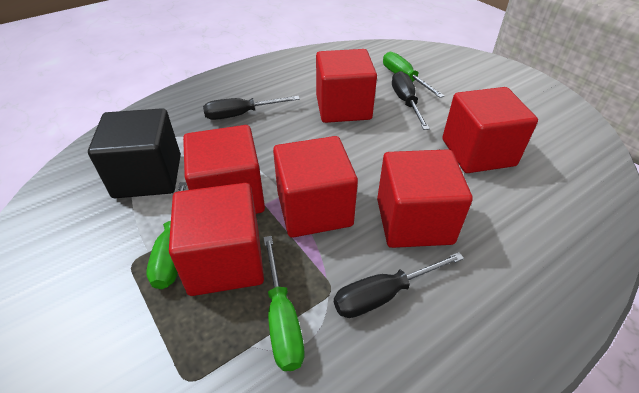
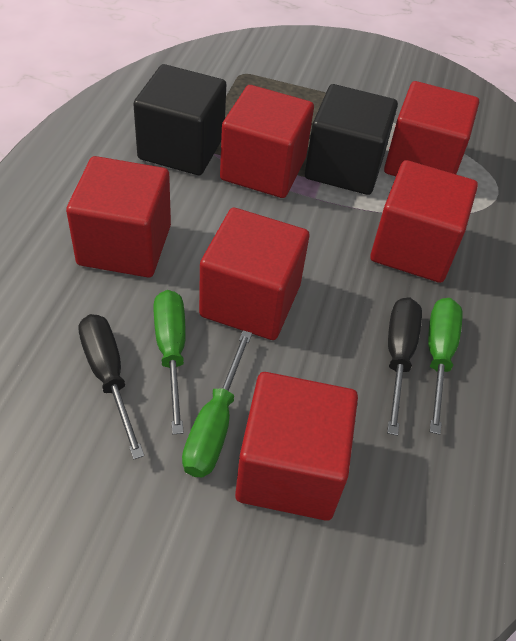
black cube: [88,108,181,198] = 1 -> [133,64,226,175] [305,84,398,195] = 2
black screwdriver: [203,96,300,120] [334,252,464,318] [392,71,430,130] = 3 -> [78,314,144,460] [387,297,422,436] = 2

